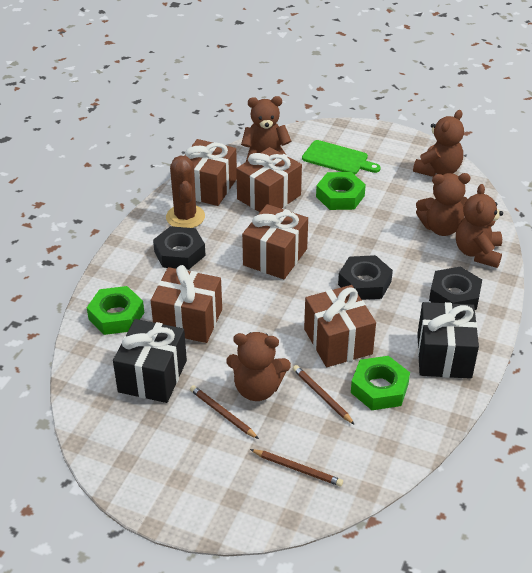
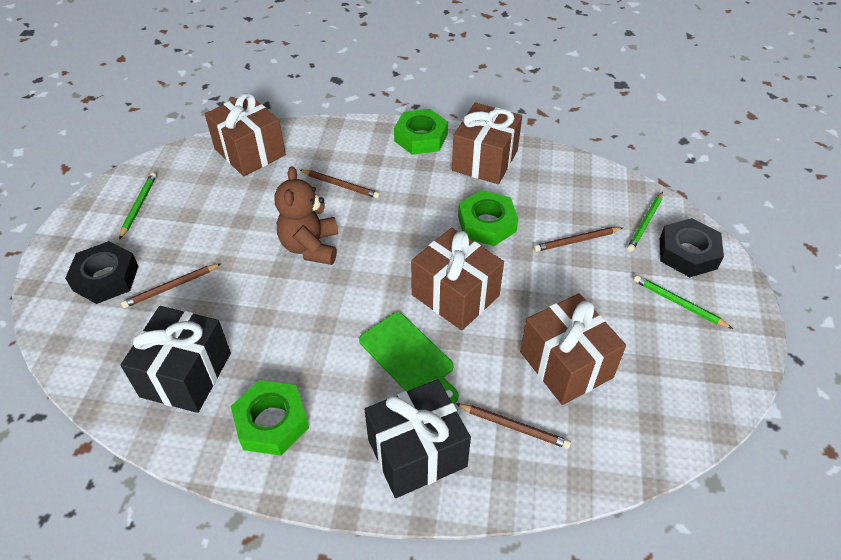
black nut: [153,226,206,270] [338,255,393,300] [429,267,482,310] = 3 -> [65,241,139,304] [660,218,724,277] = 2
brown cactus: [166,155,205,228] = 1 -> none = 0
brown gift: [151,265,222,343] [184,139,237,206] [236,147,302,212] [242,204,308,279] [304,285,376,367] = 5 -> [205,93,286,176] [411,228,504,330] [452,103,522,184] [520,293,626,405] = 4
brown pencil: [190,385,259,439] [250,449,343,486] [293,365,355,425] = 3 -> [121,263,222,308] [300,170,380,198] [456,404,571,449] [534,227,623,252] = 4
brown teddy bear: [226,332,291,401] [241,96,291,162] [413,110,464,177] [416,173,471,236] [456,184,503,268] = 5 -> [275,166,338,265] = 1
green pencil: none = 0 -> [119,172,157,240] [627,192,663,252] [634,275,733,329] = 3

